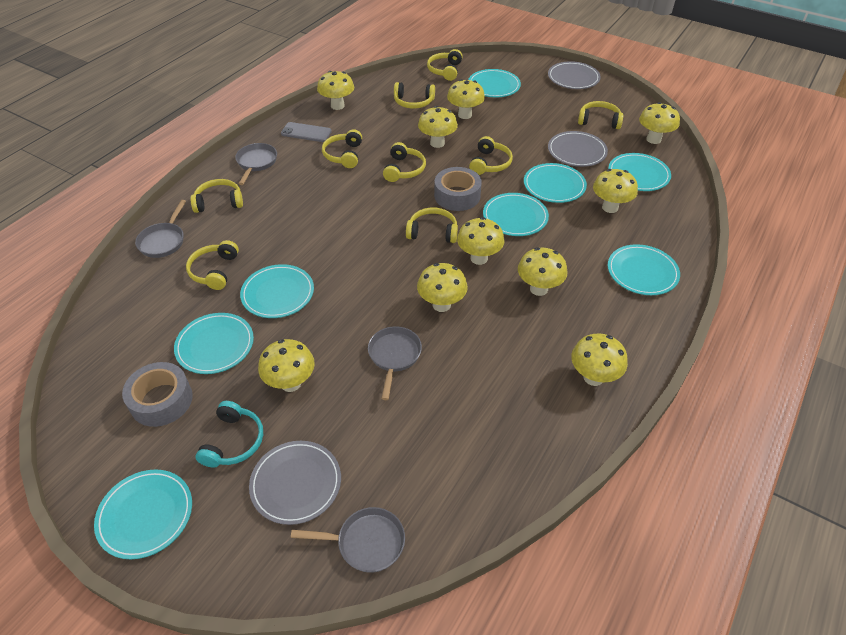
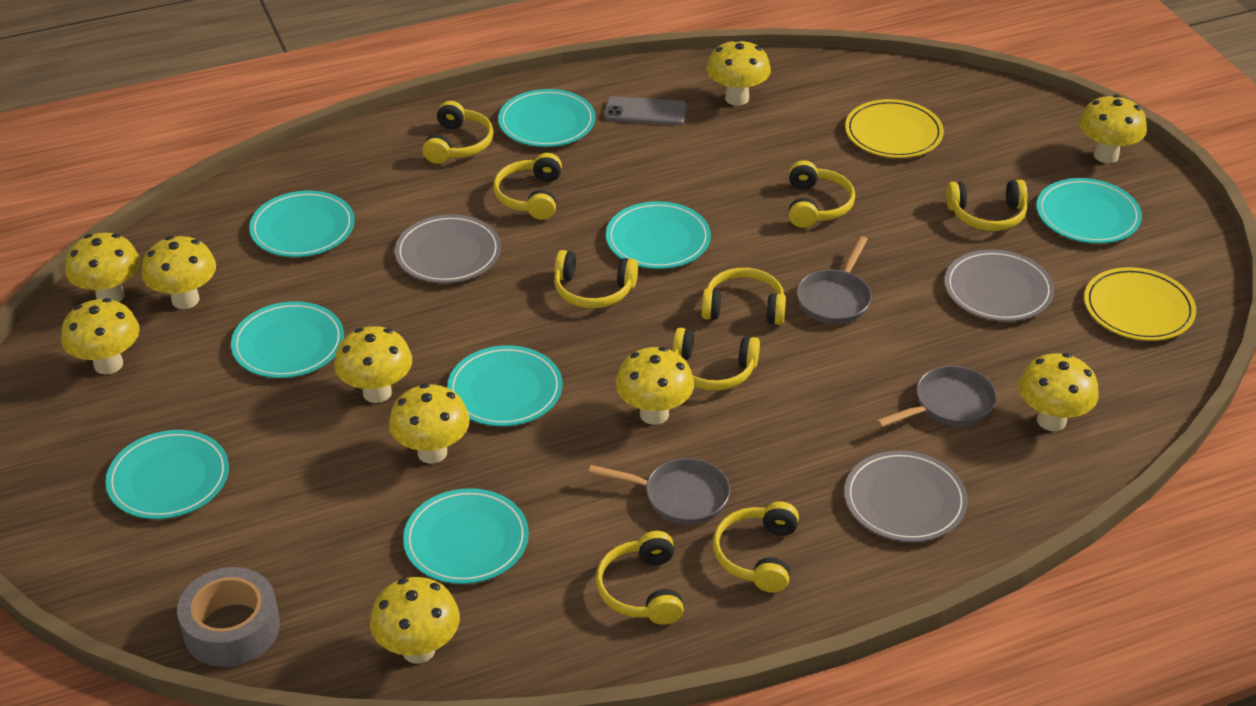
grey pan: [135,200,186,258] [235,143,277,185] [291,507,405,573] [368,326,422,400] = 4 -> [589,458,730,525] [796,236,872,324] [876,366,997,428] = 3
grey tape: [122,362,193,427] [434,167,482,211] = 2 -> [177,567,280,667] = 1
turquoise headphones: [196,401,263,468] = 1 -> none = 0
yellow plate: none = 0 -> [845,99,944,158] [1084,267,1196,341] = 2

